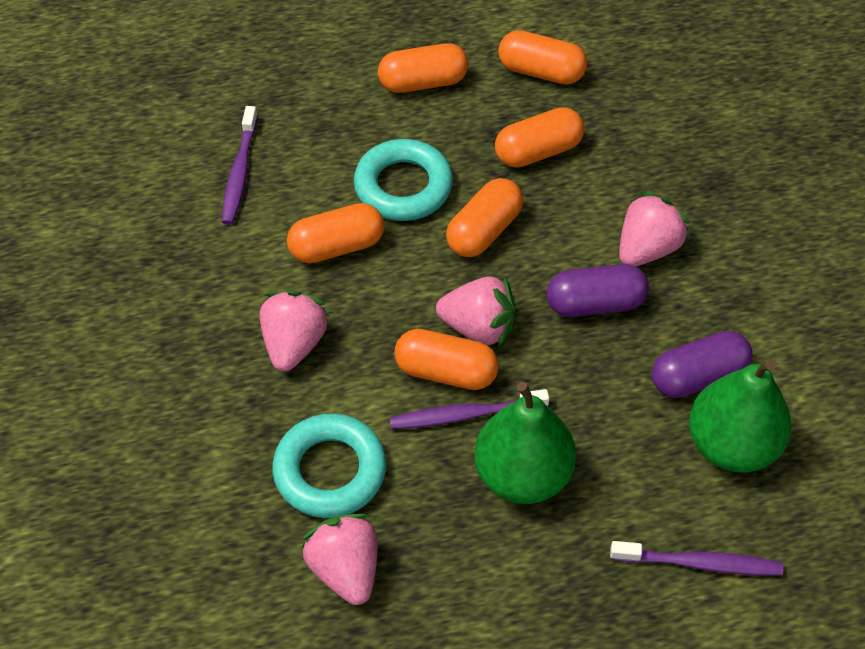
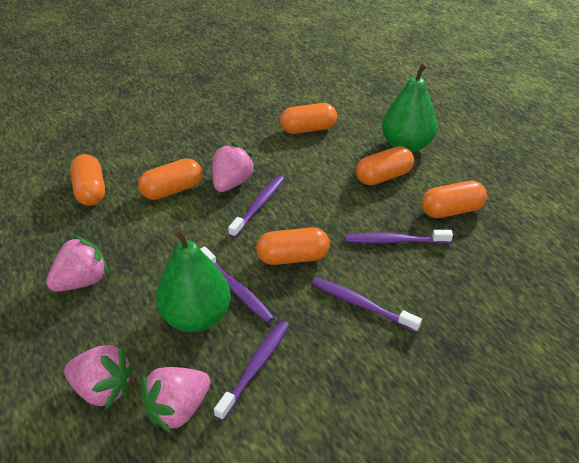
purple capsule: [547,264,649,317] [652,331,753,398] = 2 -> none = 0
purple toothbrush: [222,106,258,225] [390,389,549,429] [610,541,783,576] = 3 -> [200,246,274,323] [214,321,289,421] [228,176,284,238] [312,277,422,332] [345,230,453,244] = 5
turquoise ring: [272,413,386,518] [354,139,453,221] = 2 -> none = 0

